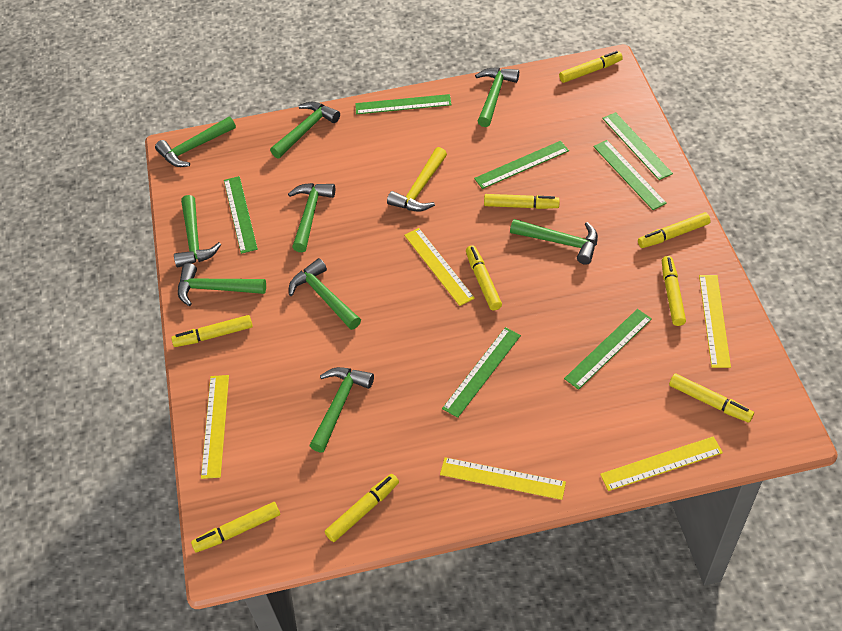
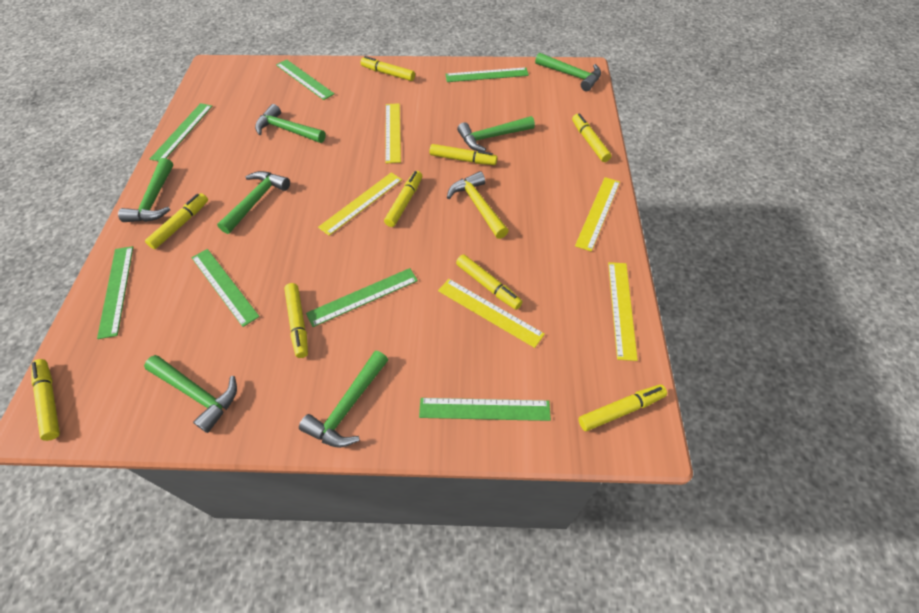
green hammer: [155,117,236,167] [174,195,221,267] [178,263,266,306] [270,102,340,158] [288,183,335,252] [289,258,361,330] [309,367,374,453] [475,67,519,127] [510,219,598,265] = 9 -> [118,158,173,222] [144,355,237,433] [217,171,290,234] [255,104,326,143] [299,351,388,448] [457,116,535,152] [535,53,601,91] = 7

